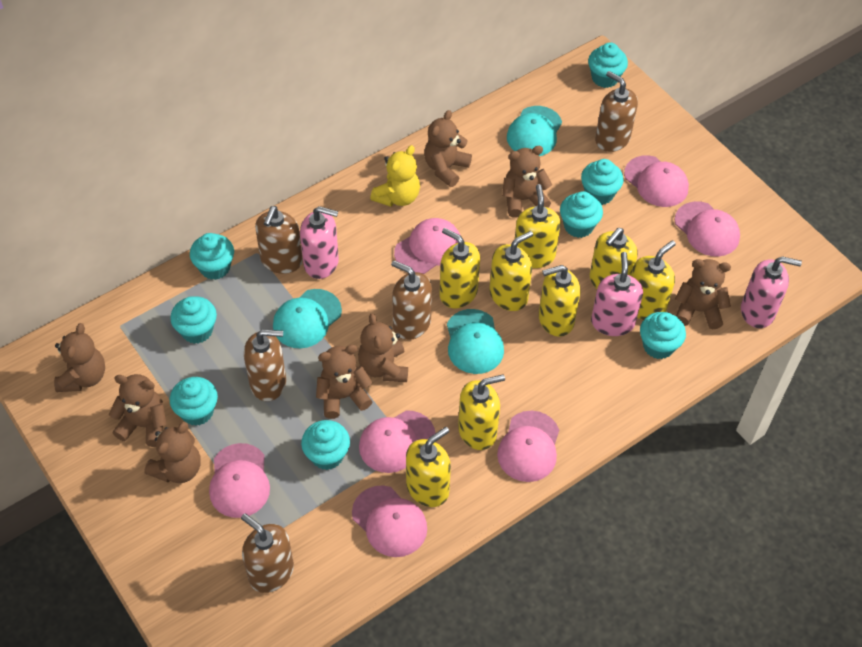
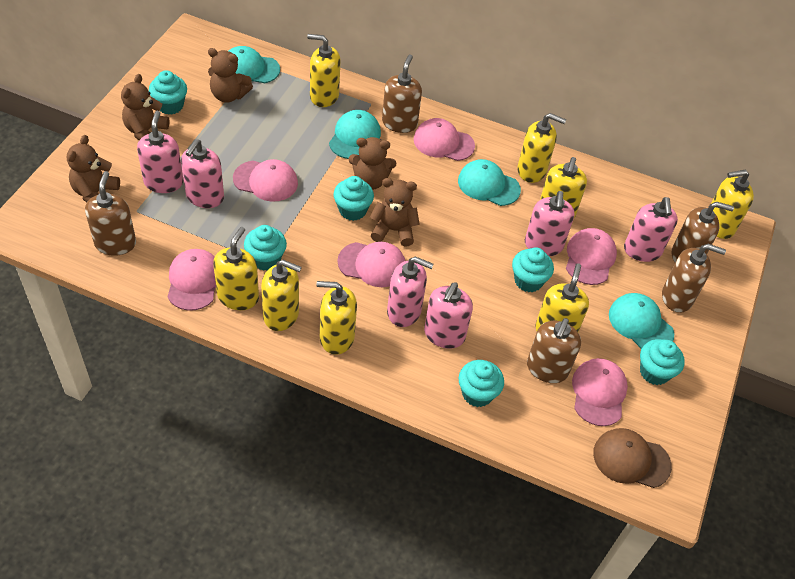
brown cap: none = 0 -> [593,428,672,488] = 1
brown teddy bear: [54,323,105,392] [109,374,166,447] [144,422,201,483] [316,345,372,419] [358,314,408,382] [424,110,472,187] [502,146,552,218] [675,259,731,329] = 8 -> [67,135,120,202] [121,74,169,140] [208,48,253,103] [348,137,397,190] [370,178,420,247] = 5
pink cap: [209,443,270,518] [352,485,427,557] [359,410,435,473] [394,218,461,274] [497,411,559,482] [624,155,689,207] [675,201,740,256] = 7 -> [167,249,216,311] [233,159,298,202] [337,242,405,287] [413,118,475,161] [566,228,617,285] [572,358,628,426] = 6
pink soap dispenser: [300,206,339,279] [591,252,643,336] [741,256,802,328] = 3 -> [137,111,183,193] [181,139,224,208] [387,257,434,327] [424,282,473,349] [525,191,575,256] [624,197,678,262] = 6
turquoise cap: [273,289,342,348] [447,309,504,374] [507,106,562,156] = 3 -> [229,46,280,83] [329,110,381,159] [458,159,521,206] [609,293,674,349] = 4
turquoise cupcake: [170,296,217,344] [170,377,218,426] [190,233,234,280] [301,420,350,470] [560,191,603,238] [581,159,624,205] [588,43,628,88] [640,312,686,359] = 8 -> [149,70,187,115] [244,225,287,271] [333,176,374,221] [459,360,504,407] [512,247,554,292] [640,339,685,385] = 6
yellow teddy bear: [370,145,420,207] = 1 -> none = 0

